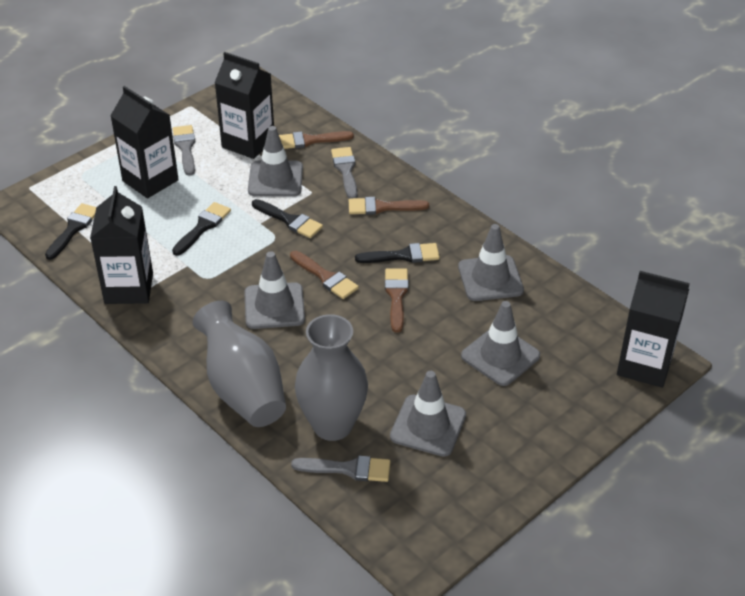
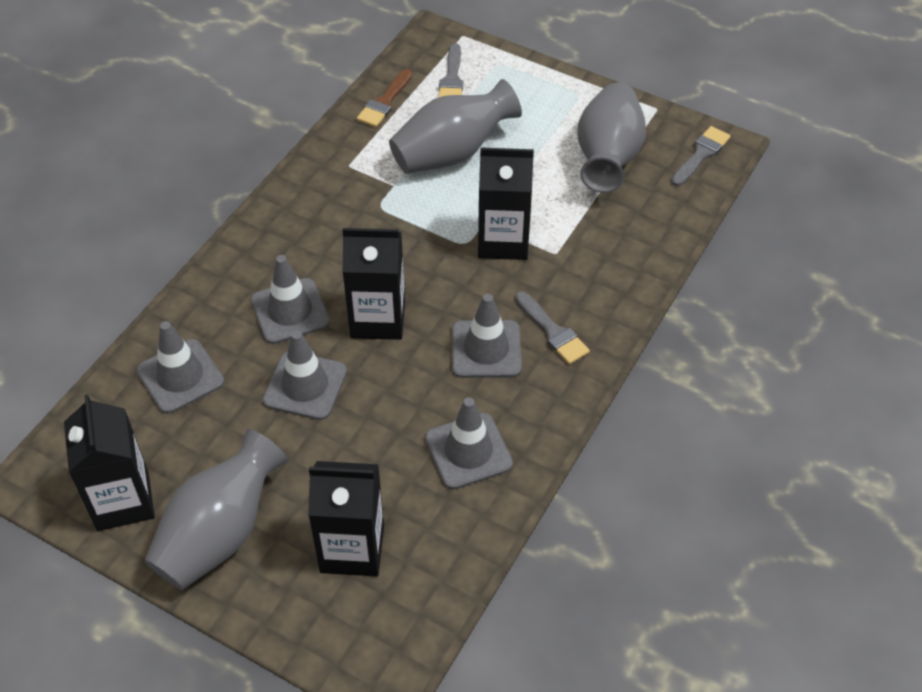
black brush: [45,203,96,260] [172,202,231,256] [252,199,323,238] [355,243,440,263] = 4 -> none = 0
brown brush: [279,131,354,149] [290,251,359,299] [349,197,429,215] [385,268,409,333] = 4 -> [357,69,412,127] = 1
grey vase: [193,301,286,427] [295,314,368,441] = 2 -> [144,429,288,590] [389,79,522,174] [577,82,646,193] = 3

